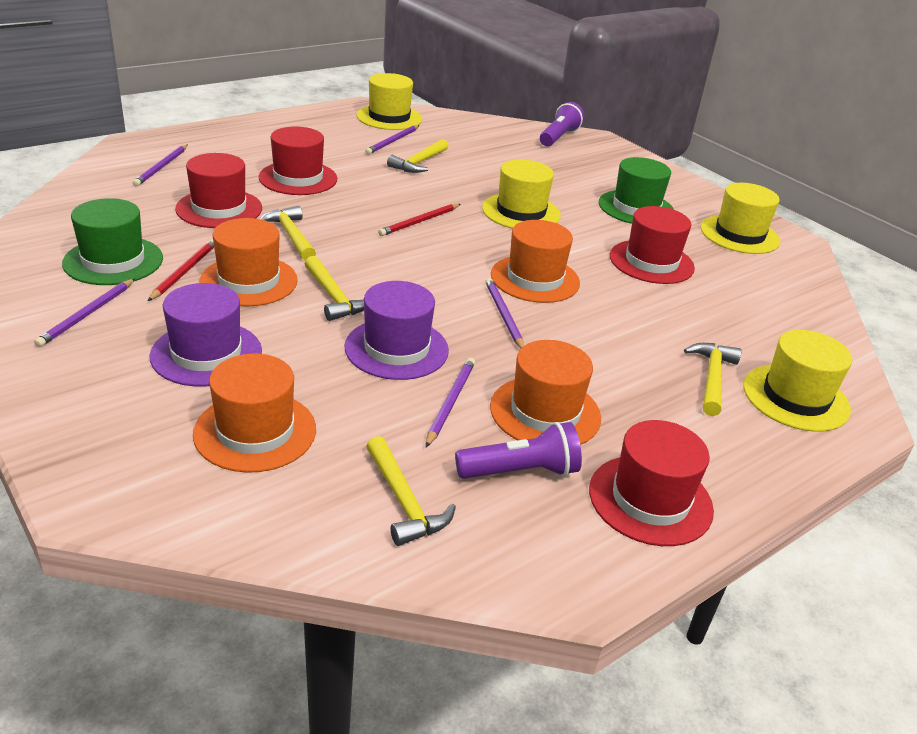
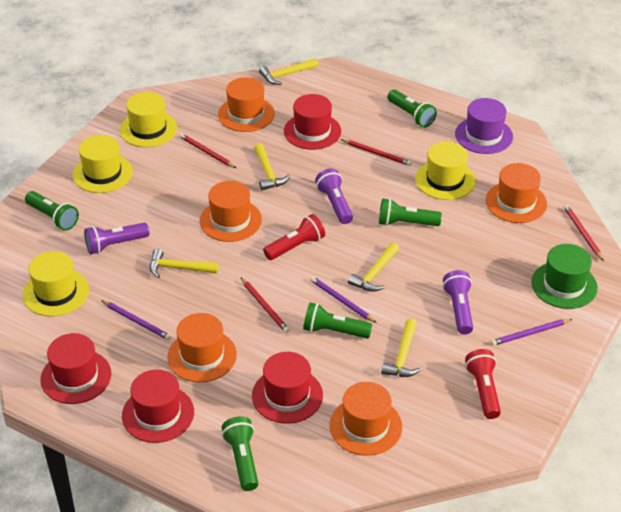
green flashlight: none = 0 -> [25,191,79,231] [222,416,259,491] [303,302,372,339] [379,198,442,226] [387,89,437,128] = 5
green hat: [62,198,163,285] [599,157,674,224] = 2 -> [531,244,598,309] = 1
orange hat: [193,354,316,473] [199,218,298,306] [490,340,601,445] [491,220,580,303] = 4 -> [167,313,237,382] [199,181,262,242] [218,77,275,132] [330,382,402,456] [486,163,547,223] = 5
purple flashlight: [455,422,582,479] [540,102,584,146] = 2 -> [84,223,150,254] [315,168,353,224] [443,270,473,335] = 3
purple hat: [150,283,262,386] [345,281,449,380] = 2 -> [455,98,513,154] = 1
purple pencil: [34,279,135,347] [133,145,187,186] [365,125,419,154] [426,358,475,447] [485,278,524,349] = 5 -> [101,300,171,340] [310,276,377,323] [491,319,572,346] = 3
red flashlight: none = 0 -> [263,214,325,260] [465,349,501,419] = 2
red pencil: [148,239,214,301] [378,204,460,236] = 2 -> [179,133,236,168] [241,277,289,333] [341,139,411,166] [564,205,604,261] = 4

